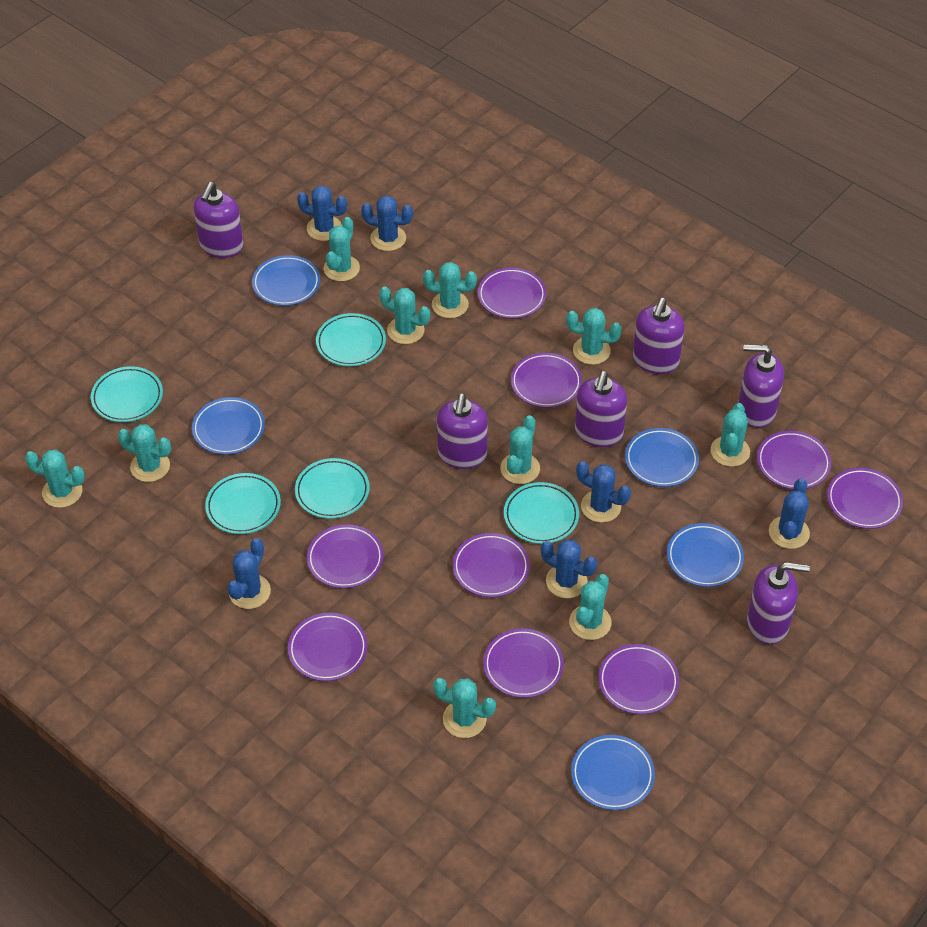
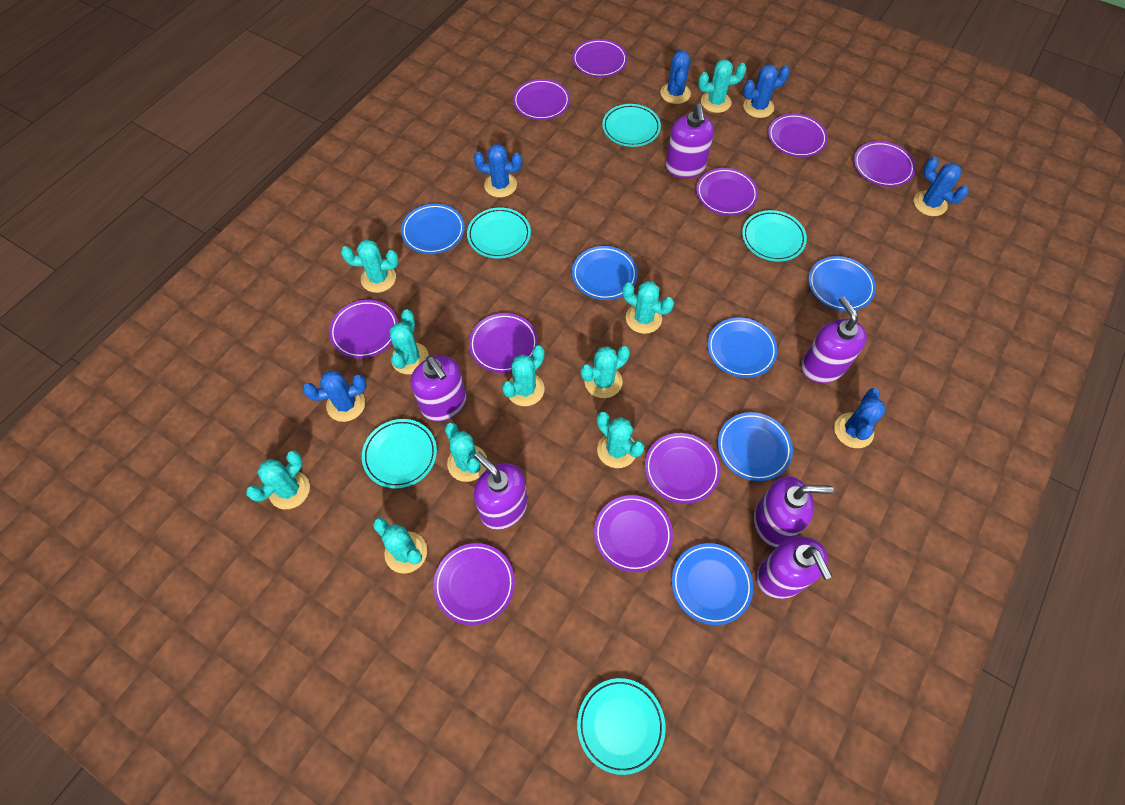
blue plate: [192,397,265,455] [252,255,320,306] [571,735,655,810] [625,428,699,487] [667,523,744,587] = 5 -> [401,204,465,254] [572,246,638,300] [672,543,753,625] [707,318,778,378] [718,412,793,481] [808,256,876,311] = 6
purple plate: [288,613,367,681] [307,524,384,589] [453,533,530,598] [478,268,546,319] [483,628,564,698] [511,353,582,408] [598,644,679,715] [757,431,831,489] [827,468,903,529] = 9 -> [329,300,398,359] [433,543,515,625] [469,313,538,373] [513,79,570,120] [572,39,627,77] [594,495,673,572] [645,433,720,504] [696,168,758,216] [768,114,828,157] [854,141,916,187] = 10

